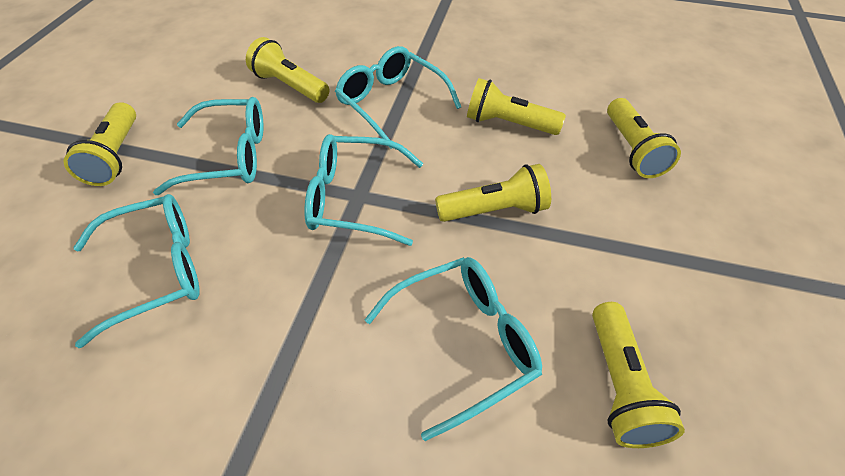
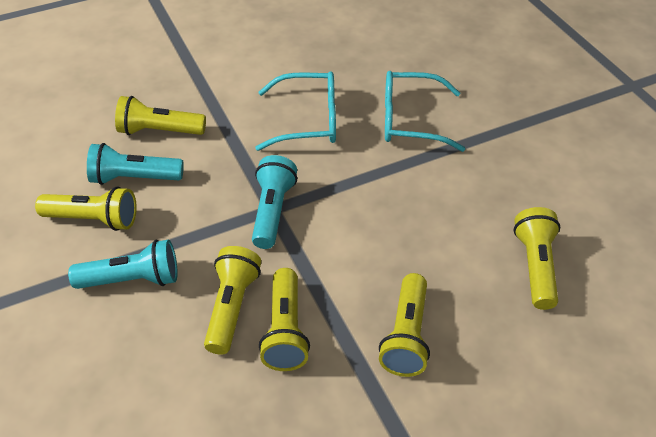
turquoise flashlight: none = 0 -> [68,239,178,289] [87,143,184,185] [252,155,297,249] = 3
turquoise glasses: [73,194,200,348] [153,97,263,195] [304,134,423,246] [335,46,461,149] [365,257,542,441] = 5 -> [255,71,336,151] [385,71,465,152] = 2

